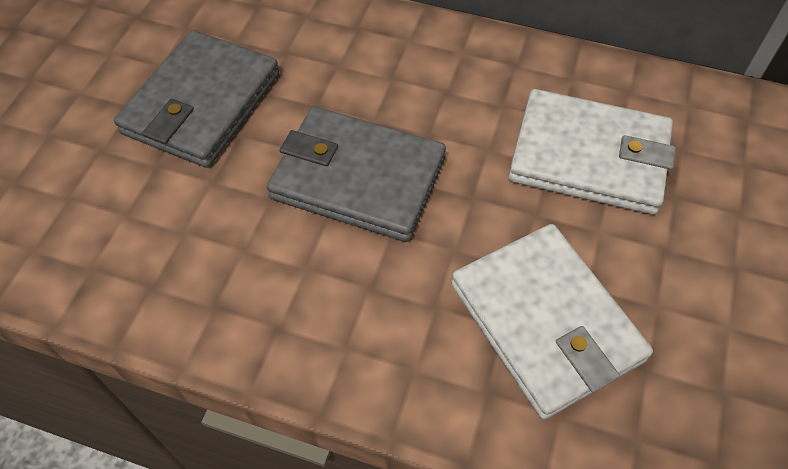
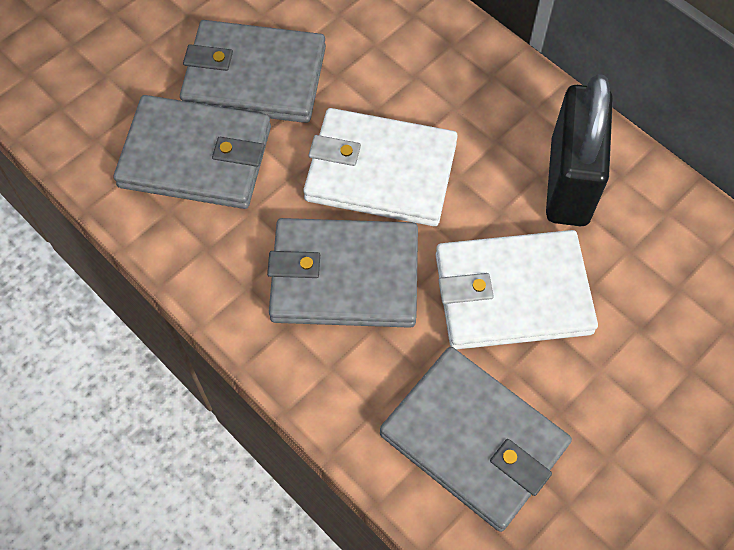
black padlock: none = 0 -> [546,74,613,226] = 1
grey wallet: [114,30,279,168] [267,106,446,242] = 2 -> [114,95,271,209] [180,20,326,123] [267,218,418,328] [380,347,572,532] = 4

